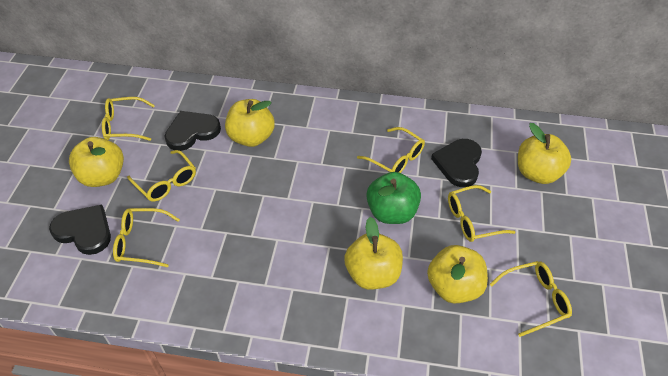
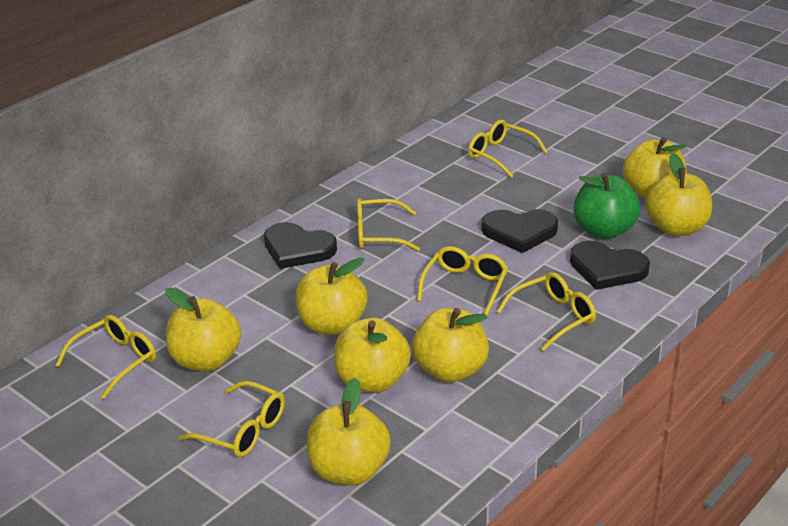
yellow apple: [69,137,124,187] [225,99,275,147] [344,217,403,290] [427,245,488,304] [518,123,571,184] = 5 -> [165,288,241,371] [295,258,367,335] [307,378,391,486] [334,318,411,393] [412,308,489,382] [623,137,687,199] [645,153,712,236] = 7

